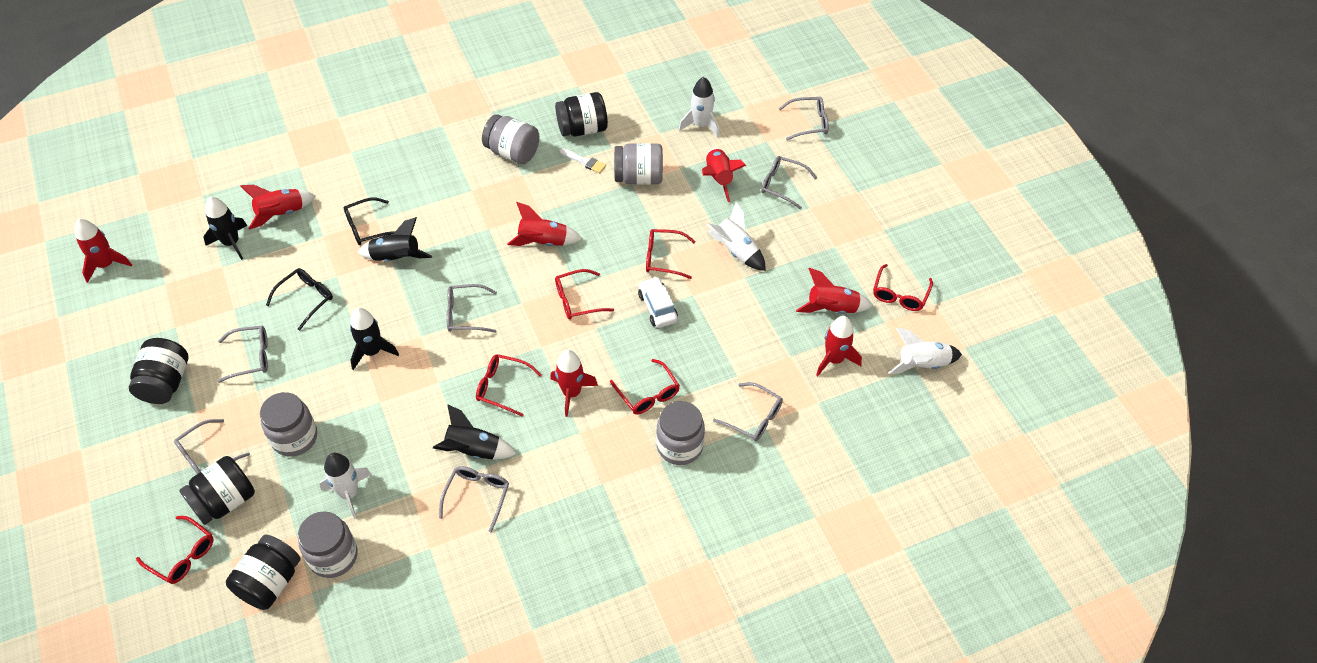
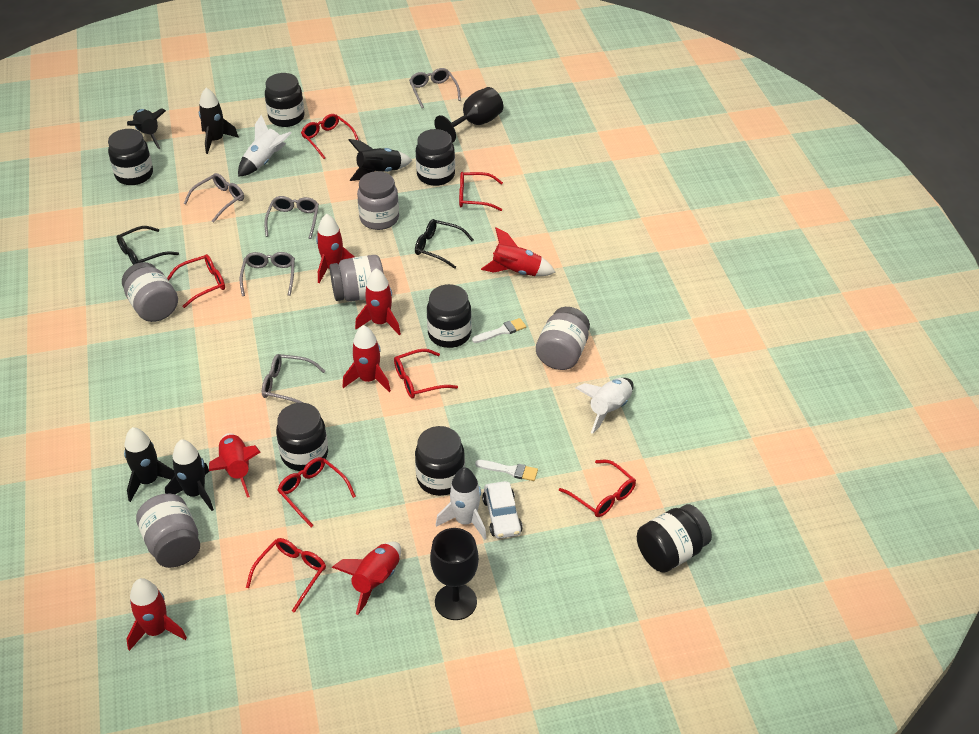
black goblet: none = 0 -> [430,528,479,620] [434,87,503,143] = 2
black jar: [129,338,189,404] [179,456,255,525] [226,535,301,610] [555,92,608,136] = 4 -> [108,129,153,185] [265,73,304,127] [276,403,328,471] [415,426,465,496] [416,129,455,186] [427,284,472,348] [637,504,712,572] = 7
black rocket: [203,196,247,260] [350,307,399,370] [357,217,432,262] [433,404,516,459] = 4 -> [124,427,175,502] [127,108,166,149] [165,439,214,511] [199,88,239,154] [349,139,412,181] = 5
grey glasses: [174,419,250,474] [217,326,268,383] [439,466,509,533] [446,284,497,333] [713,382,783,441] [761,156,817,209] [779,97,829,140] = 7 -> [184,173,244,223] [240,252,295,296] [262,354,325,403] [264,196,319,239] [409,68,461,108] = 5
red glasses: [136,516,214,584] [476,354,542,417] [555,269,614,320] [610,359,680,414] [646,229,696,279] [873,264,933,311] = 6 -> [167,254,225,308] [246,538,326,613] [278,457,356,527] [301,114,359,159] [394,349,458,399] [459,172,503,211] [559,460,636,517] = 7
white brush: [559,148,606,174] = 1 -> [472,318,526,343] [475,460,538,481] = 2
white rocket: [320,453,372,519] [679,77,720,137] [707,202,766,271] [888,328,962,374] = 4 -> [238,115,291,177] [436,467,487,540] [576,378,634,434] = 3

